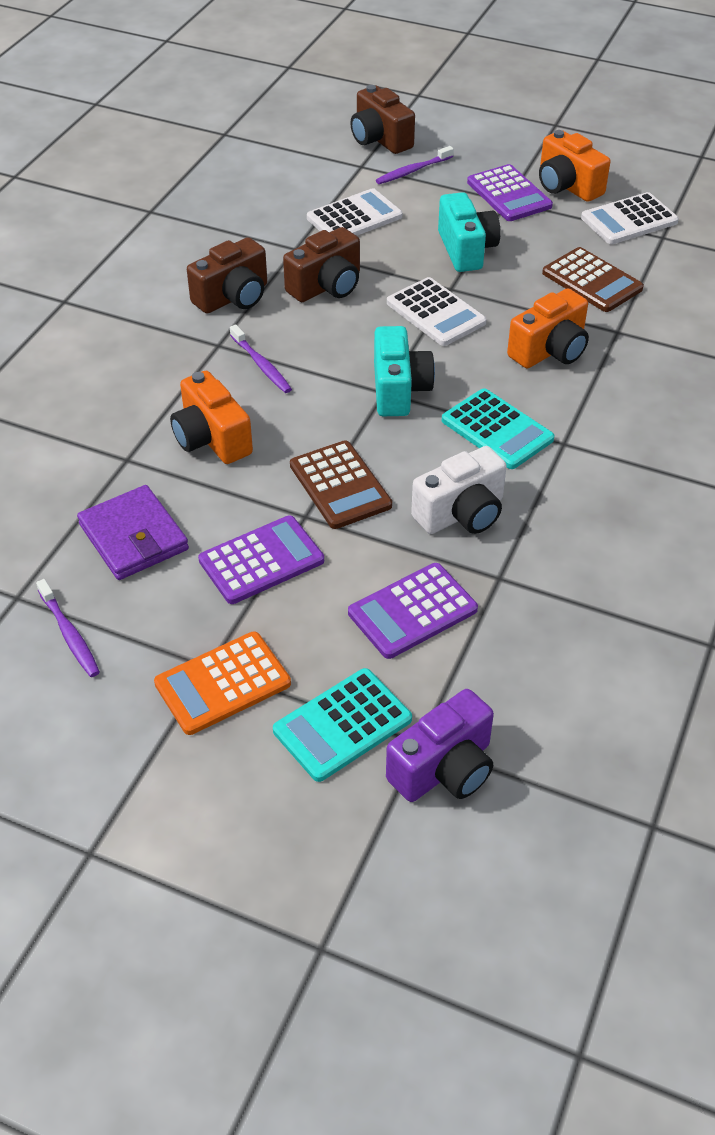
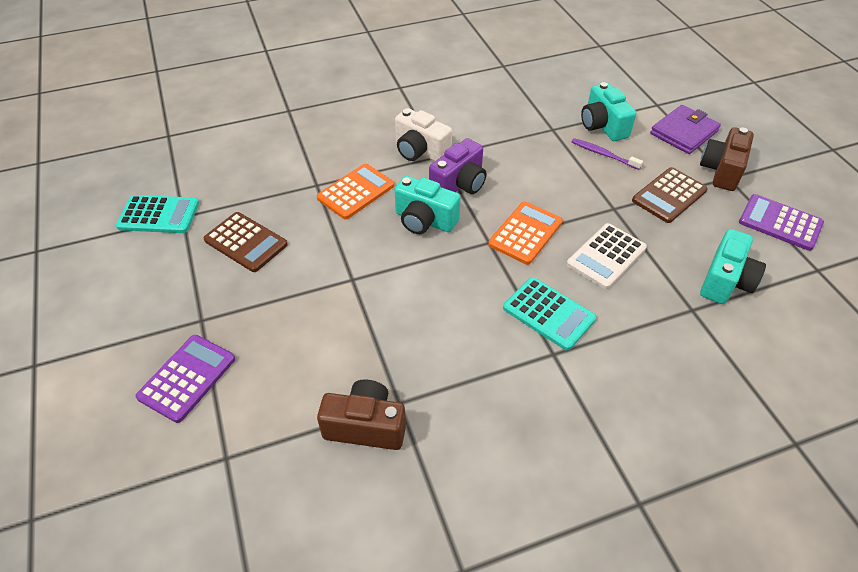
brown camera: [187,237,267,313] [283,227,360,302] [350,85,415,154] = 3 -> [317,379,406,450] [700,127,754,191] = 2
orange calculator: [154,631,291,735] = 1 -> [316,164,394,219] [488,201,563,265] = 2
orange camera: [170,371,253,464] [507,288,589,368] [539,130,611,202] = 3 -> none = 0
purple calculator: [198,515,324,604] [348,563,478,659] [467,164,553,221] = 3 -> [136,335,235,423] [739,194,824,251] = 2
purple toothbrush: [36,579,100,677] [230,325,292,393] [376,146,454,184] = 3 -> [571,138,643,170] = 1
turquoise camera: [374,326,435,416] [438,192,501,272] = 2 -> [394,176,461,234] [581,82,636,141] [700,229,766,304] = 3
white calculator: [307,188,402,236] [387,277,487,346] [581,192,679,244] = 3 -> [567,223,647,289] = 1

